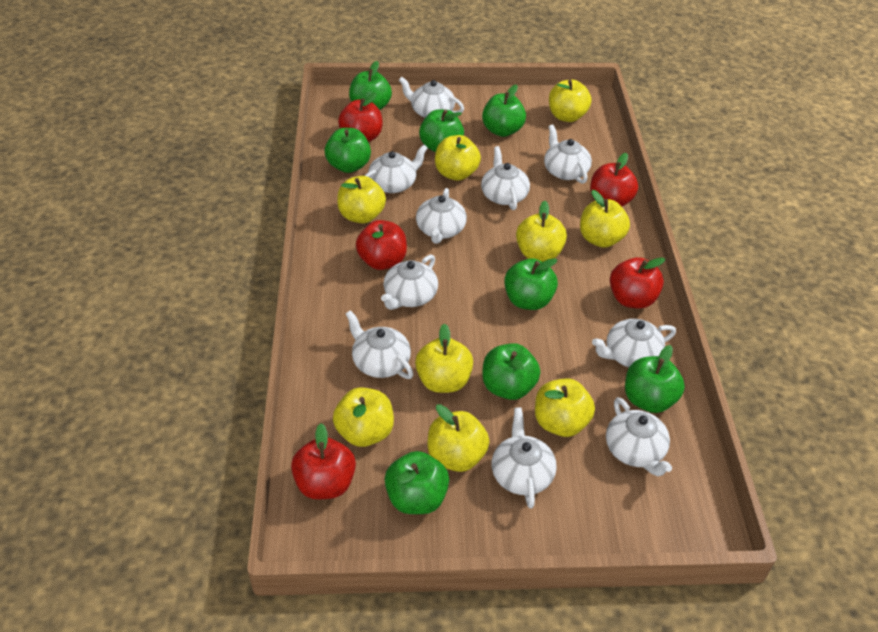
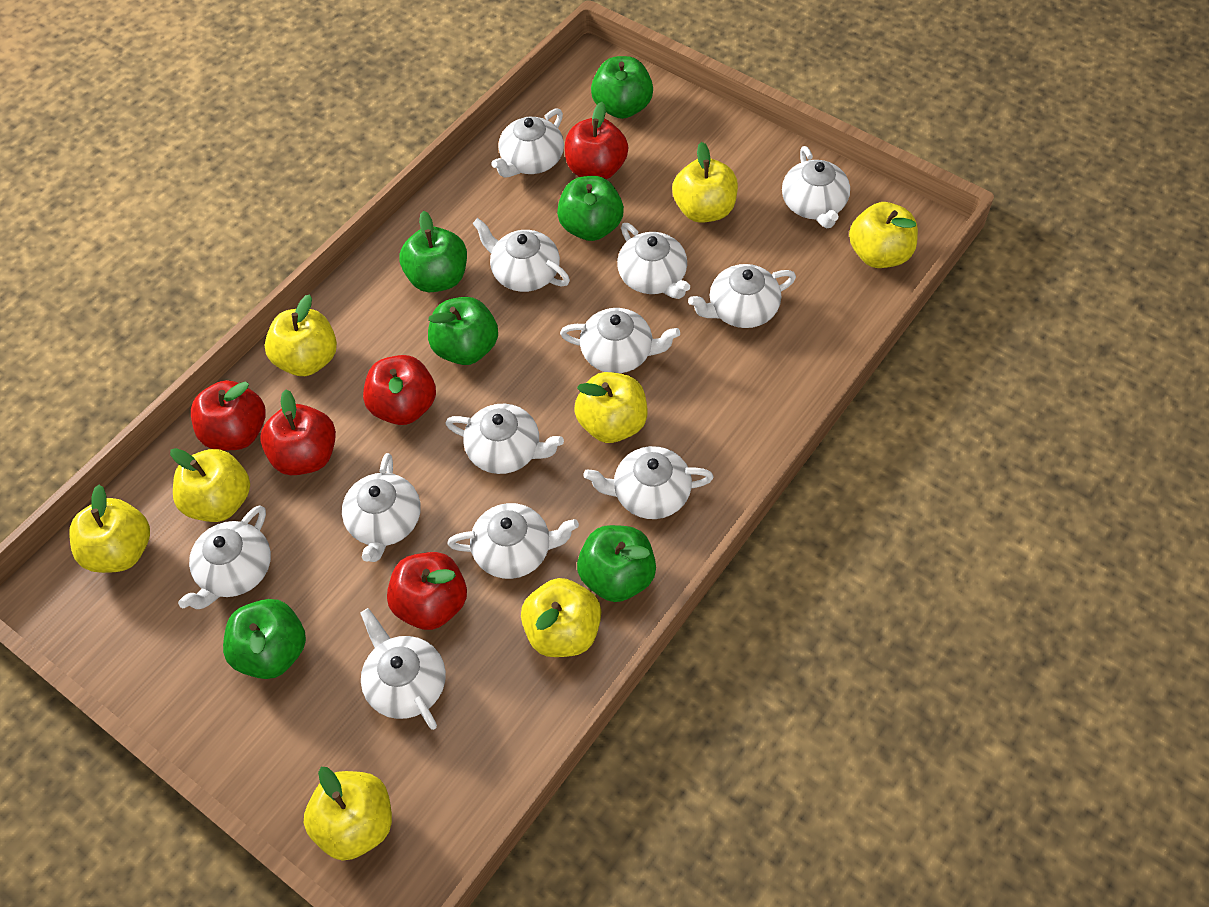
green apple: [325,128,371,173] [349,61,392,110] [385,451,449,514] [419,109,464,152] [482,84,526,137] [482,343,540,400] [504,258,558,310] [625,345,685,413] = 8 -> [223,599,306,679] [399,211,467,292] [428,297,498,365] [557,176,624,241] [577,525,656,602] [591,56,653,119] = 6
white teapot: [346,310,413,379] [364,145,428,193] [381,254,438,310] [399,77,464,118] [416,188,467,244] [481,146,530,210] [492,407,557,509] [544,124,592,184] [592,319,676,367] [606,397,672,476] = 10 -> [178,505,271,609] [342,453,421,562] [360,608,446,730] [445,404,564,474] [447,503,579,579] [472,218,570,292] [491,108,564,177] [560,308,680,373] [583,446,714,519] [617,223,690,299] [688,264,796,328] [782,146,850,228] = 12
yellow apple: [333,387,394,447] [337,176,386,223] [415,323,473,393] [428,404,489,472] [435,135,481,181] [516,201,567,262] [535,379,595,437] [549,80,592,122] [580,190,630,248] = 9 -> [69,485,150,573] [170,448,250,522] [265,294,337,376] [304,767,392,860] [521,578,601,657] [574,372,647,443] [672,142,738,223] [849,202,918,268] = 8

